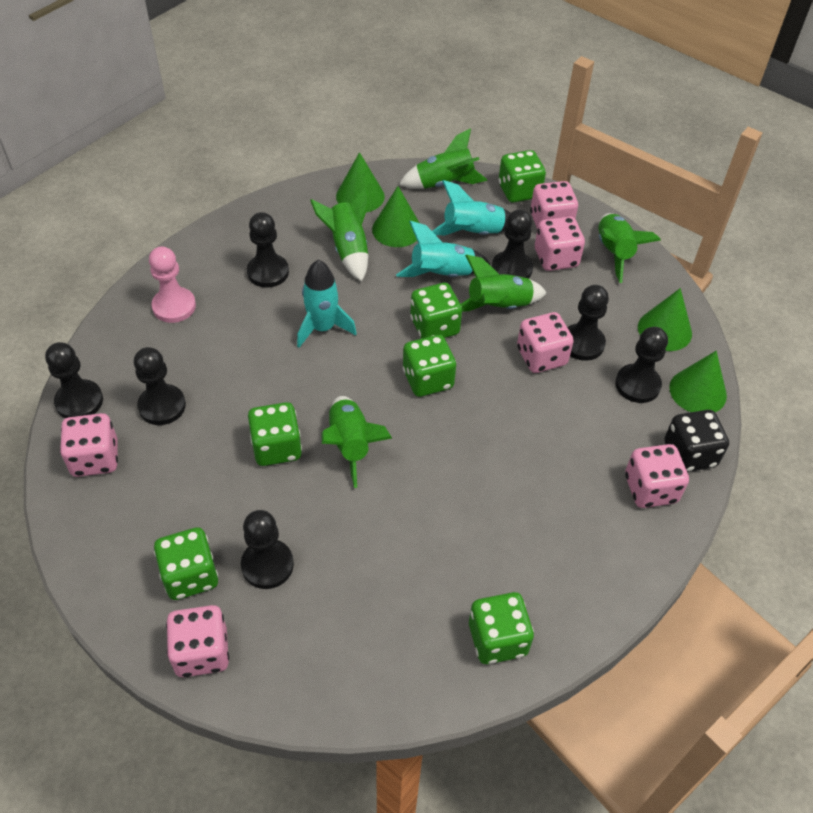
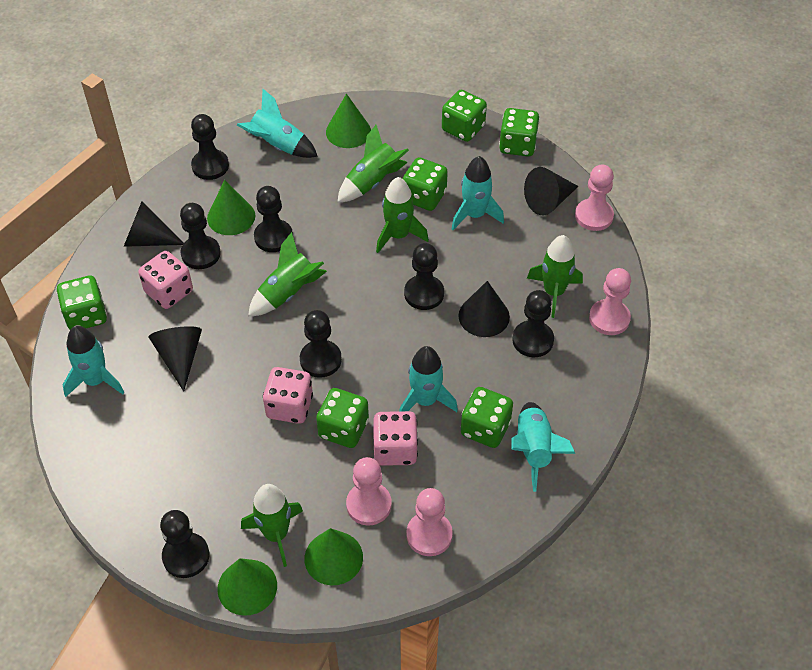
black cone: none = 0 -> [124,201,184,247] [149,326,202,391] [458,281,510,337] [524,167,579,215] = 4
black dice: [664,410,729,472] = 1 -> none = 0
pink dice: [60,413,118,477] [166,605,229,677] [517,312,574,373] [530,181,578,229] [535,216,585,271] [625,444,689,508] = 6 -> [138,251,193,309] [263,367,313,424] [373,411,418,466] = 3
pink pawn: [149,246,196,323] = 1 -> [346,457,392,525] [406,488,453,556] [575,165,614,231] [589,268,631,335] = 4
turquoise rocket: [297,260,357,348] [396,221,491,277] [432,180,510,235] = 3 -> [63,326,125,397] [237,89,318,158] [399,346,458,412] [452,156,504,230] [511,402,575,492] = 5

